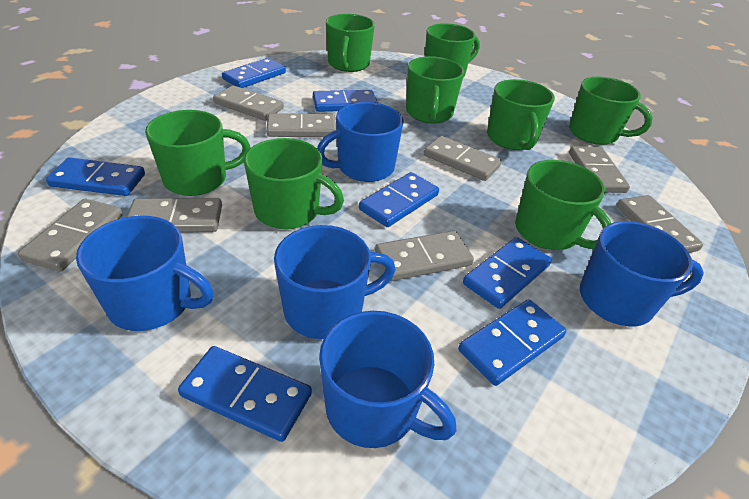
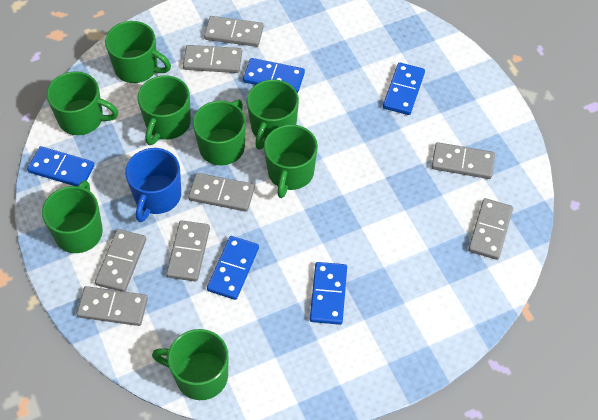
blue domino: [46,157,145,196] [178,346,312,442] [222,58,286,88] [313,90,378,112] [359,172,439,227] [458,299,566,386] [463,237,552,309] = 7 -> [27,146,94,186] [207,236,259,300] [243,58,305,93] [310,262,347,325] [383,62,425,115] = 5
blue mug: [76,216,214,331] [274,225,396,339] [317,102,404,182] [319,311,457,448] [580,221,704,327] = 5 -> [125,148,181,222] = 1

